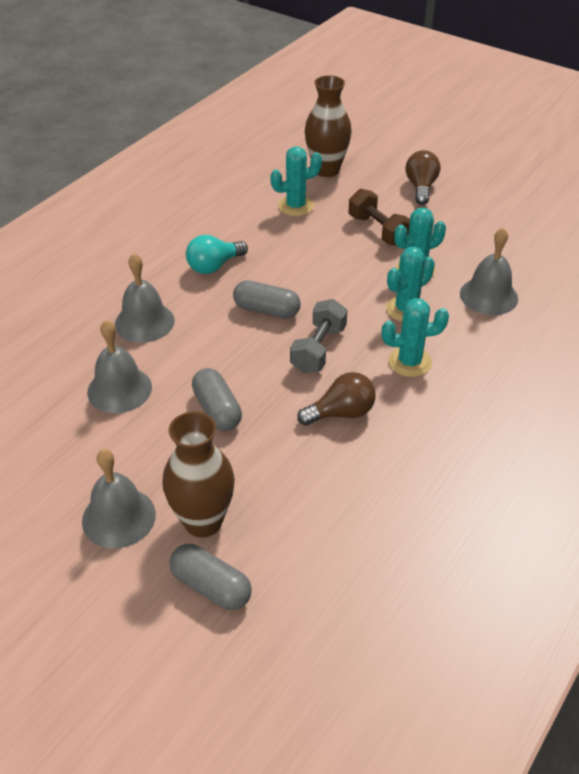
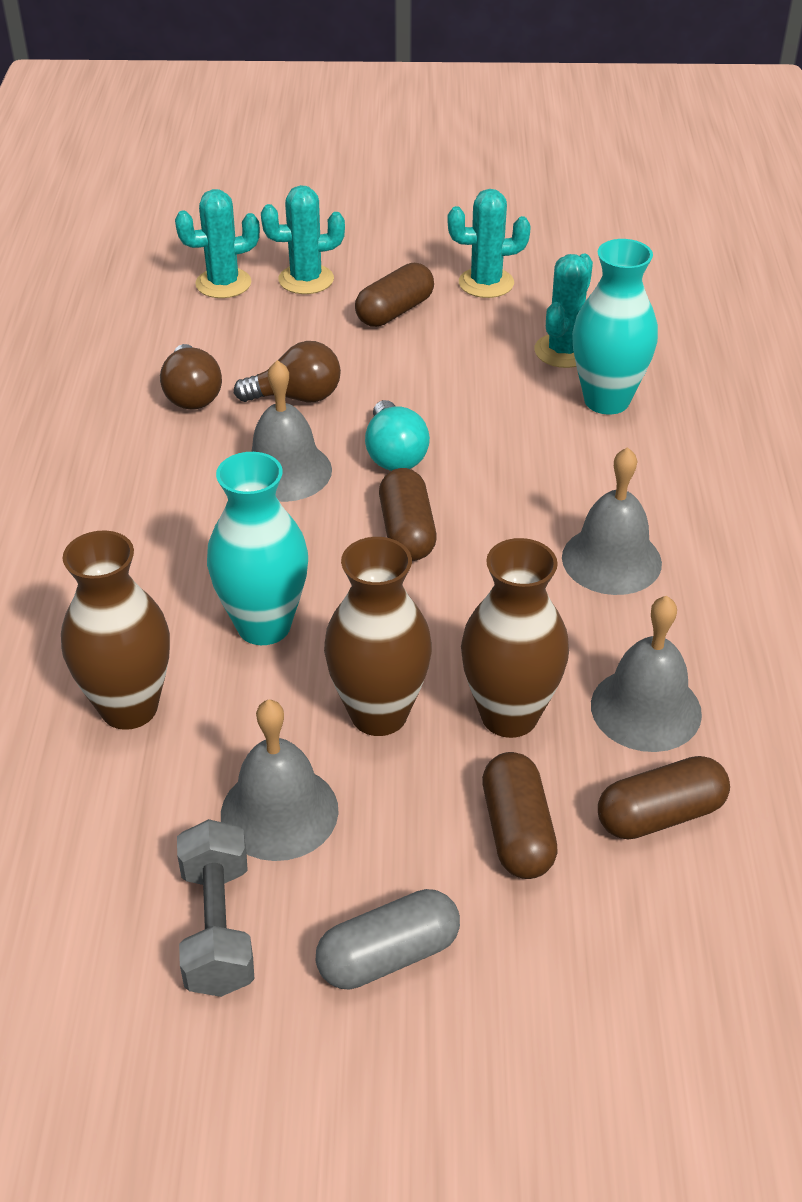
brown capsule: none = 0 -> [355,263,434,327] [379,468,437,561] [482,752,558,879] [598,756,730,840] = 4
brown dumbbell: [349,189,410,246] = 1 -> none = 0
brown vase: [162,411,235,537] [305,75,352,177] = 2 -> [61,530,170,730] [324,537,432,736] [461,538,569,738] = 3
grey capsule: [169,544,252,610] [192,368,242,431] [233,280,301,319] = 3 -> [316,889,460,990] = 1
turquoise vase: none = 0 -> [207,452,308,645] [572,239,658,414] = 2

